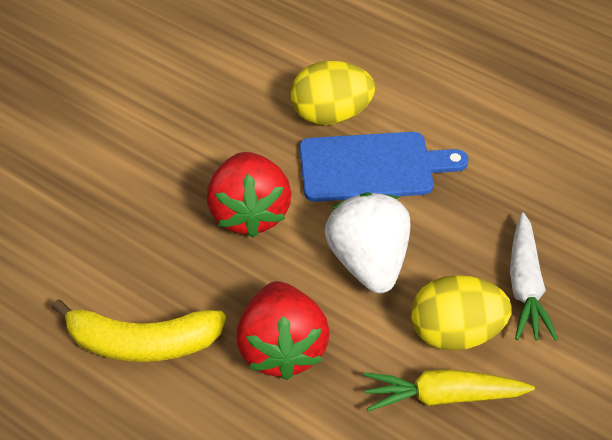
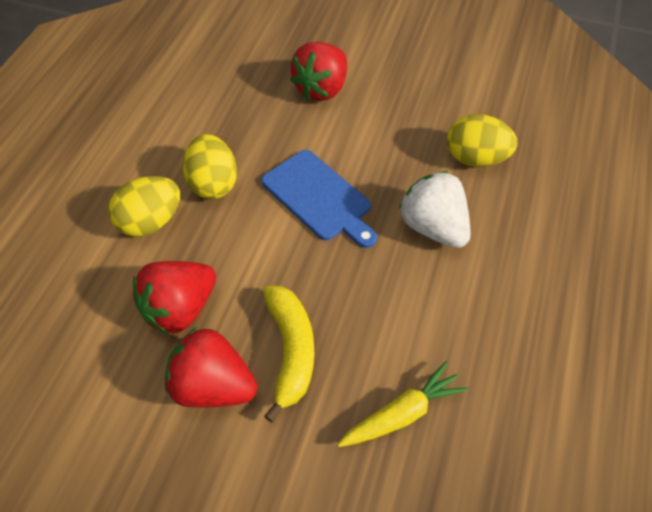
red strawberry: [207,152,292,237] [236,281,330,380] = 2 -> [133,261,216,335] [165,327,258,408] [290,42,347,101] = 3
white carrot: [510,212,558,341] = 1 -> none = 0
yellow egg: [291,61,375,125] [411,275,512,351] = 2 -> [108,176,180,237] [183,134,237,199] [447,114,517,167] = 3

